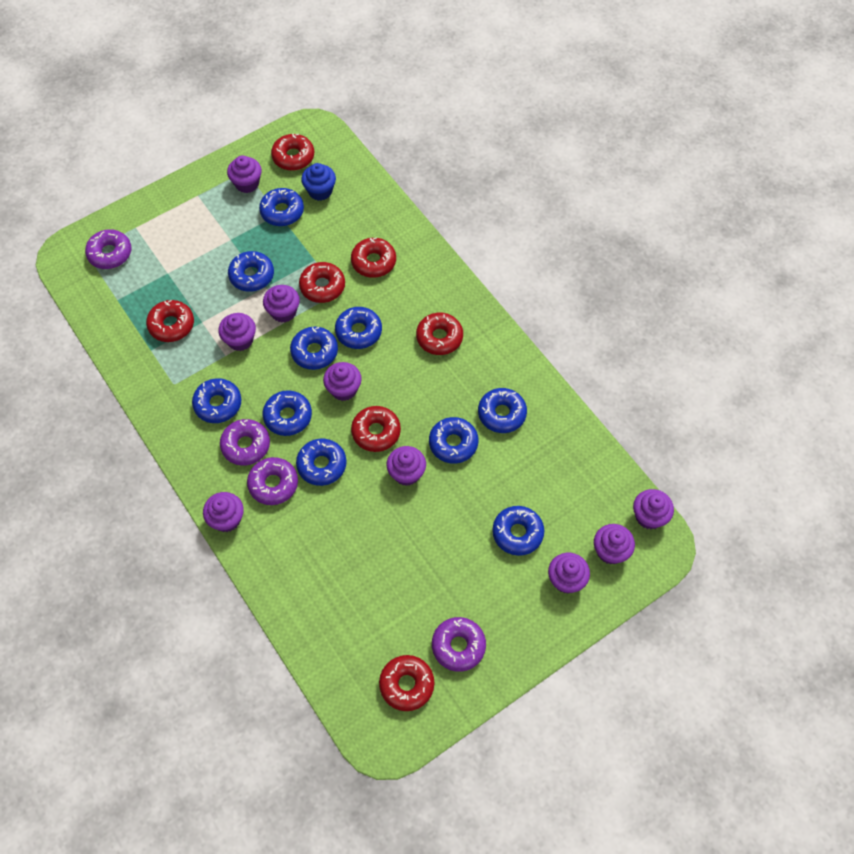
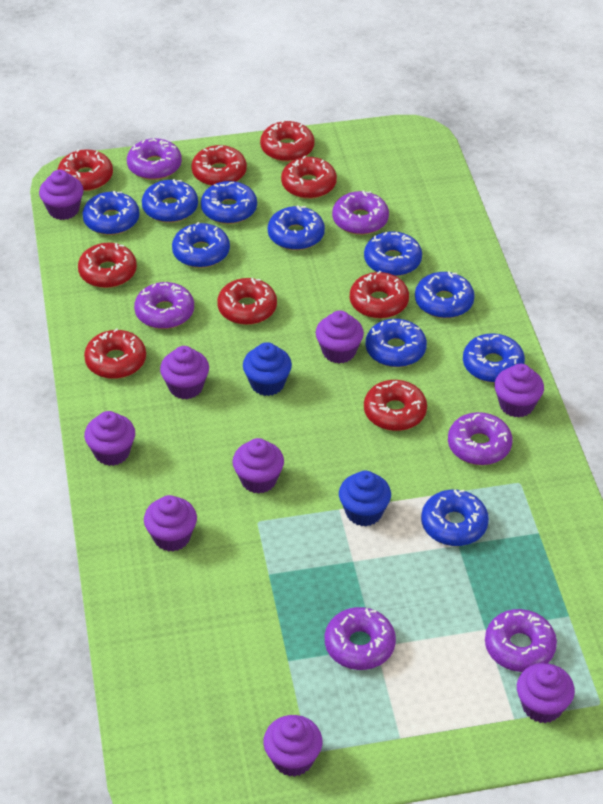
blue cupcake: [301,163,336,201] = 1 -> [243,342,292,396] [339,471,391,526] = 2
purple donut: [85,229,131,269] [220,419,270,466] [247,457,298,505] [432,617,486,672] = 4 -> [127,138,182,180] [134,282,194,329] [325,607,396,670] [332,190,389,235] [448,412,513,465] [485,609,557,672] = 6
red donut: [146,300,194,342] [271,134,314,171] [299,262,345,303] [351,237,396,278] [351,406,401,452] [379,655,434,711] [416,313,463,355] = 7 -> [57,149,113,191] [78,243,137,288] [84,329,146,379] [191,145,247,186] [217,278,277,325] [260,120,315,162] [281,156,337,199] [350,271,409,319] [364,380,427,431] = 9

